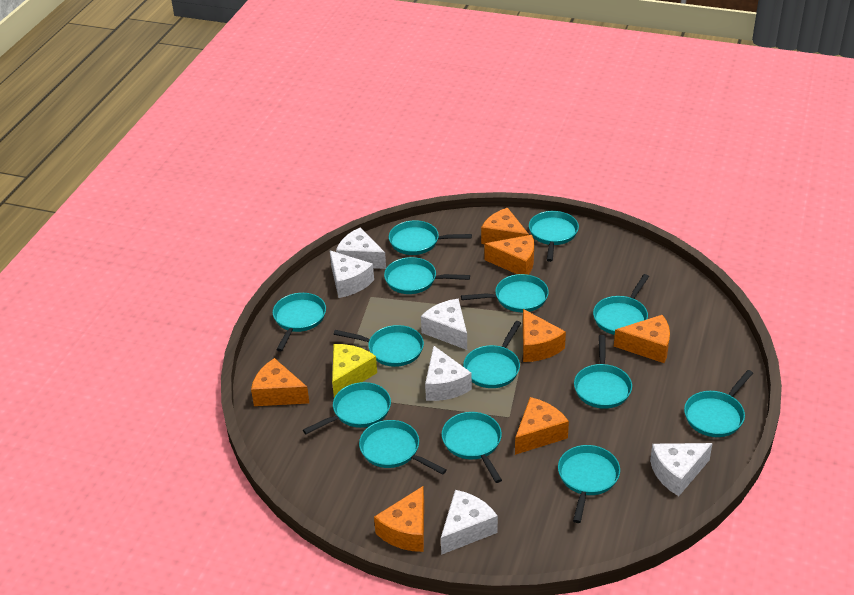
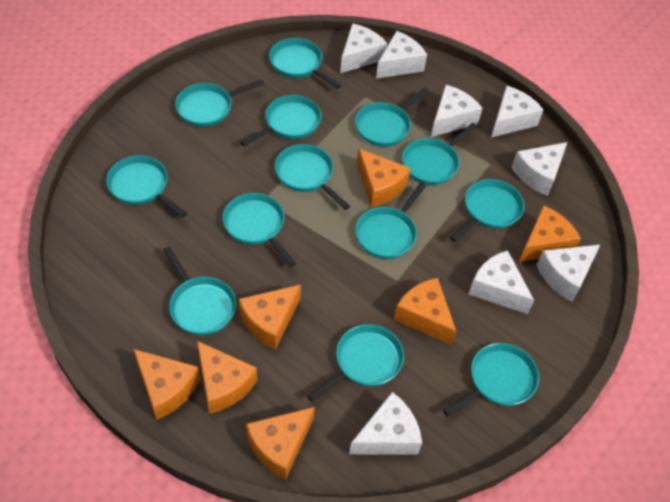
turquoise pan: [273,293,326,352] [303,382,391,434] [334,325,424,367] [359,420,447,475] [384,257,470,294] [389,220,472,255] [441,412,502,483] [461,274,549,312] [463,321,521,388] [529,211,579,262] [558,445,620,523] [574,335,632,409] [593,274,649,335] [684,370,753,437] = 14 -> [106,156,187,218] [163,246,236,335] [175,80,264,127] [222,193,296,267] [240,95,322,146] [269,38,341,89] [275,144,350,210] [307,324,404,402] [355,87,429,147] [355,183,426,259] [402,123,477,185] [443,343,539,416] [449,179,524,242] = 13
white cheese: [330,250,374,298] [336,227,386,269] [421,298,467,350] [425,346,472,401] [441,490,498,555] [650,443,713,496] = 6 -> [340,23,387,73] [349,392,422,455] [376,31,427,79] [431,85,482,137] [469,250,534,314] [491,86,543,137] [512,142,567,196] [537,245,600,302] = 8
yellow cheese: [332,344,377,398] = 1 -> none = 0

